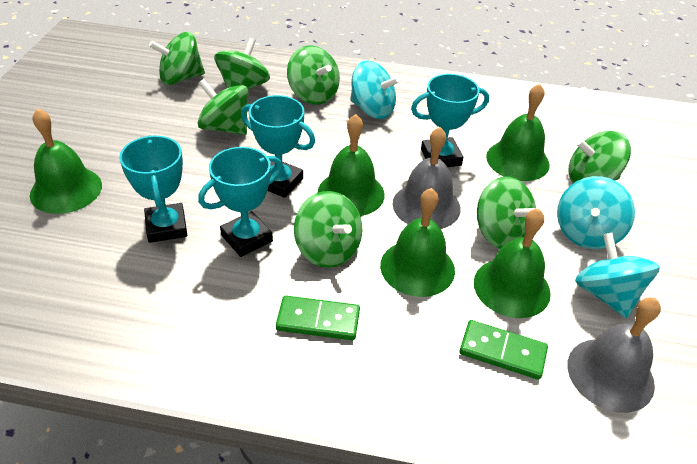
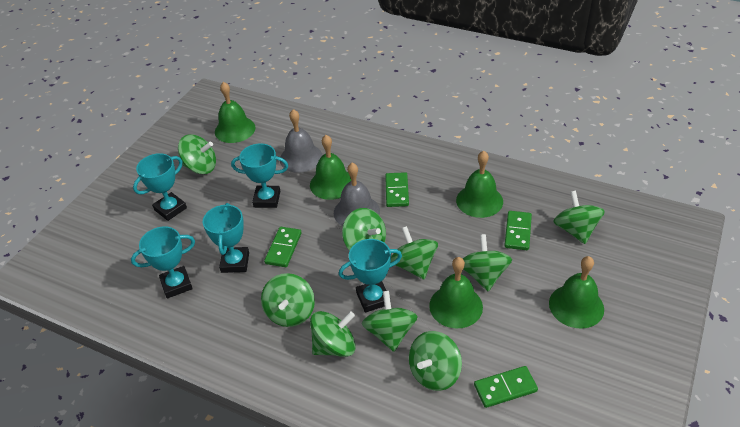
green domino: [276,295,360,340] [459,320,548,380] = 2 -> [264,227,302,267] [385,172,409,207] [474,366,538,408] [504,211,532,250] = 4
green spinning top: [149,32,205,85] [198,79,248,135] [214,38,270,90] [287,45,340,105] [294,191,362,268] [477,176,536,249] [569,131,631,183] = 7 -> [178,135,216,174] [261,273,315,327] [310,311,356,357] [342,208,386,251] [362,291,418,352] [391,226,438,279] [409,331,462,391] [463,234,512,291] [553,191,605,244] = 9
turquoise spinning top: [350,60,400,119] [557,176,635,249] [575,233,660,318] = 3 -> none = 0
turquoise trophy: [119,135,187,243] [198,147,282,257] [241,95,315,198] [411,74,489,167] = 4 -> [131,226,195,298] [133,153,187,221] [203,203,249,273] [231,143,288,208] [339,239,402,313] = 5

